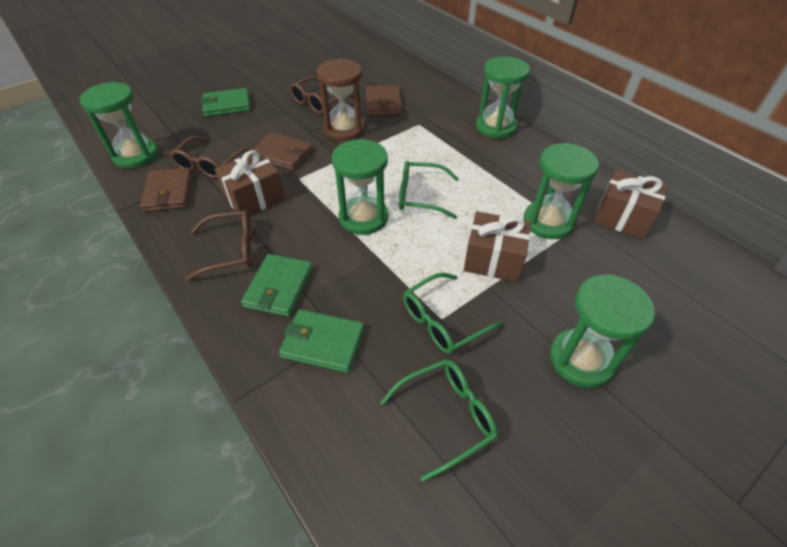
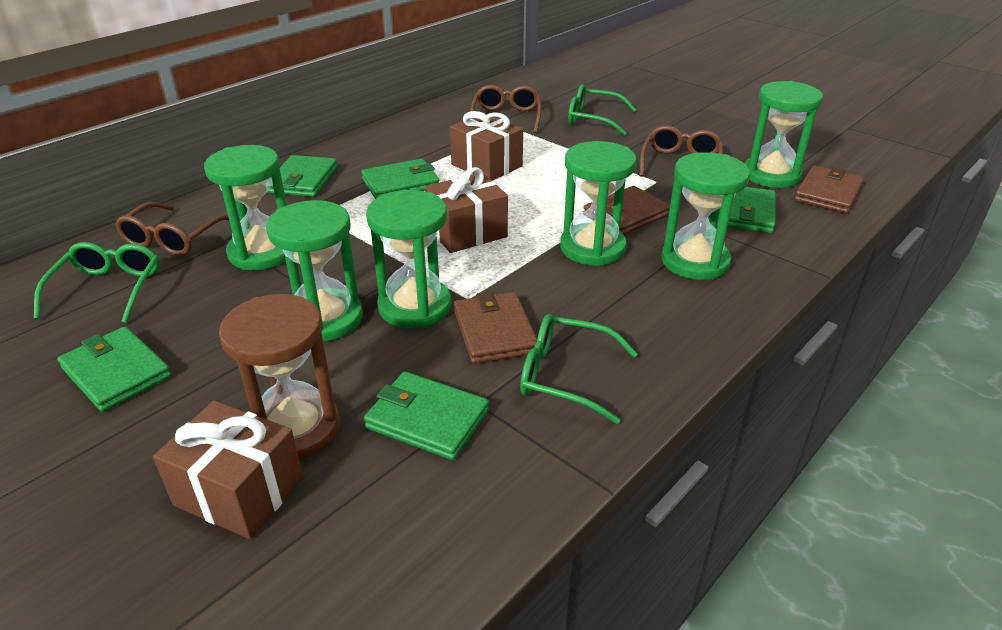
green hourglass: [80,82,158,169] [332,139,388,235] [476,56,530,139] [523,143,599,239] [550,274,655,388] = 5 -> [204,145,287,270] [266,200,363,341] [366,190,451,328] [560,141,637,266] [661,152,750,280] [745,81,823,188] = 6
green wallet: [201,88,250,117] [241,254,313,317] [279,309,364,373] = 3 -> [57,326,171,412] [267,155,338,197] [361,159,439,199] [364,371,489,460] [717,187,776,233] = 5

